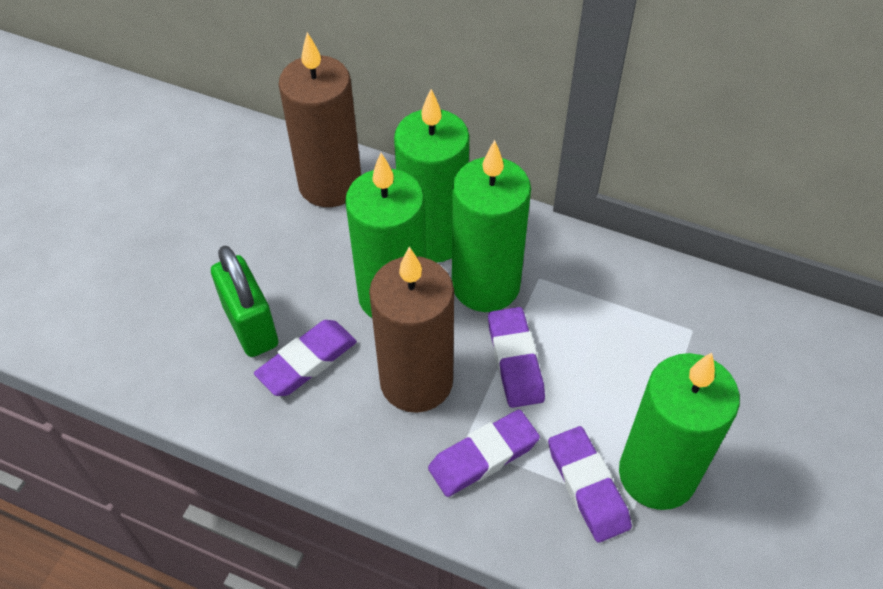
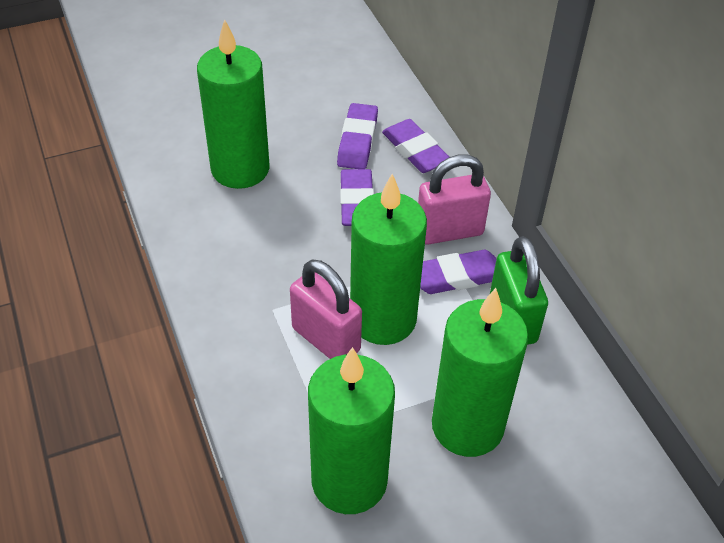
brown candle: [278,32,361,207] [369,246,454,413] = 2 -> none = 0
pink padlock: none = 0 -> [290,259,362,359] [418,155,491,245] = 2

